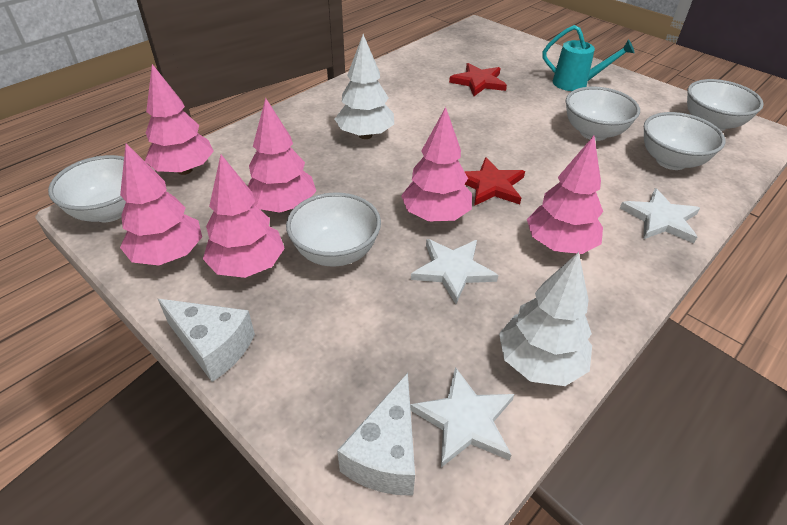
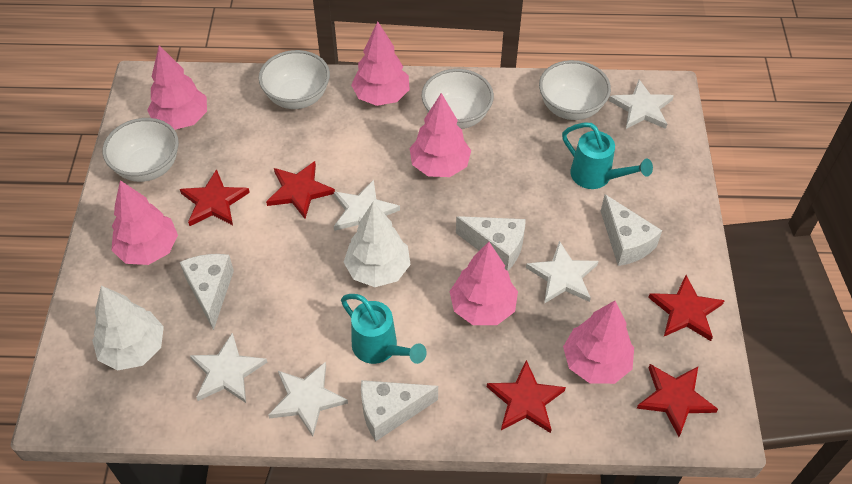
red star: [449,63,507,96] [464,157,525,206] = 2 -> [180,169,250,226] [266,161,335,219] [487,360,566,433] [636,364,718,437] [648,275,725,341] = 5
turquoise watering can: [543,25,635,91] = 1 -> [341,294,427,364] [562,122,653,189] = 2
white bowl: [48,155,126,222] [286,192,381,267] [566,86,640,141] [644,112,725,170] [687,79,764,131] = 5 -> [103,118,179,182] [259,50,330,109] [421,69,494,129] [539,60,611,120] = 4
white cheese: [158,299,255,382] [337,373,415,496] = 2 -> [180,254,234,330] [361,380,438,441] [456,216,526,271] [601,194,662,266] = 4
white star: [410,367,514,468] [411,239,498,304] [620,188,700,243] = 3 -> [190,333,268,403] [268,362,348,437] [334,180,400,231] [526,241,598,304] [609,80,674,129] = 5

